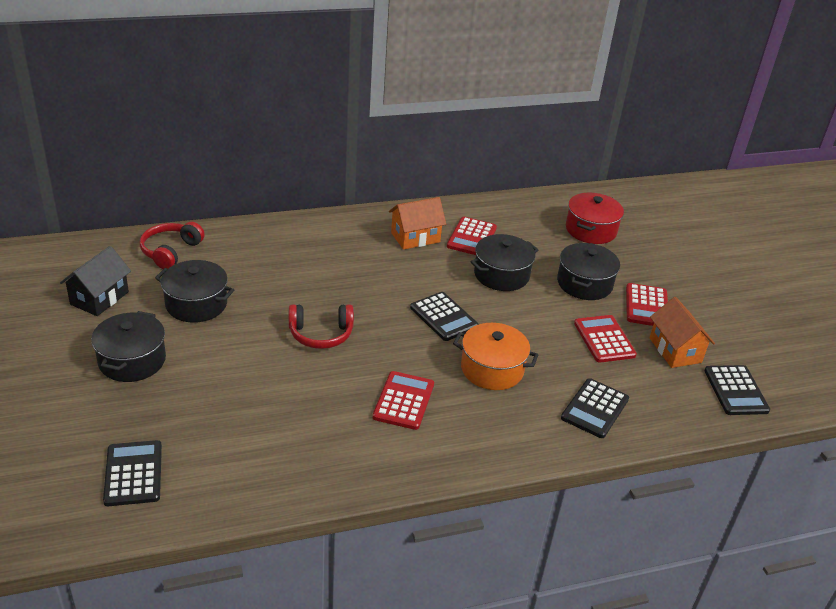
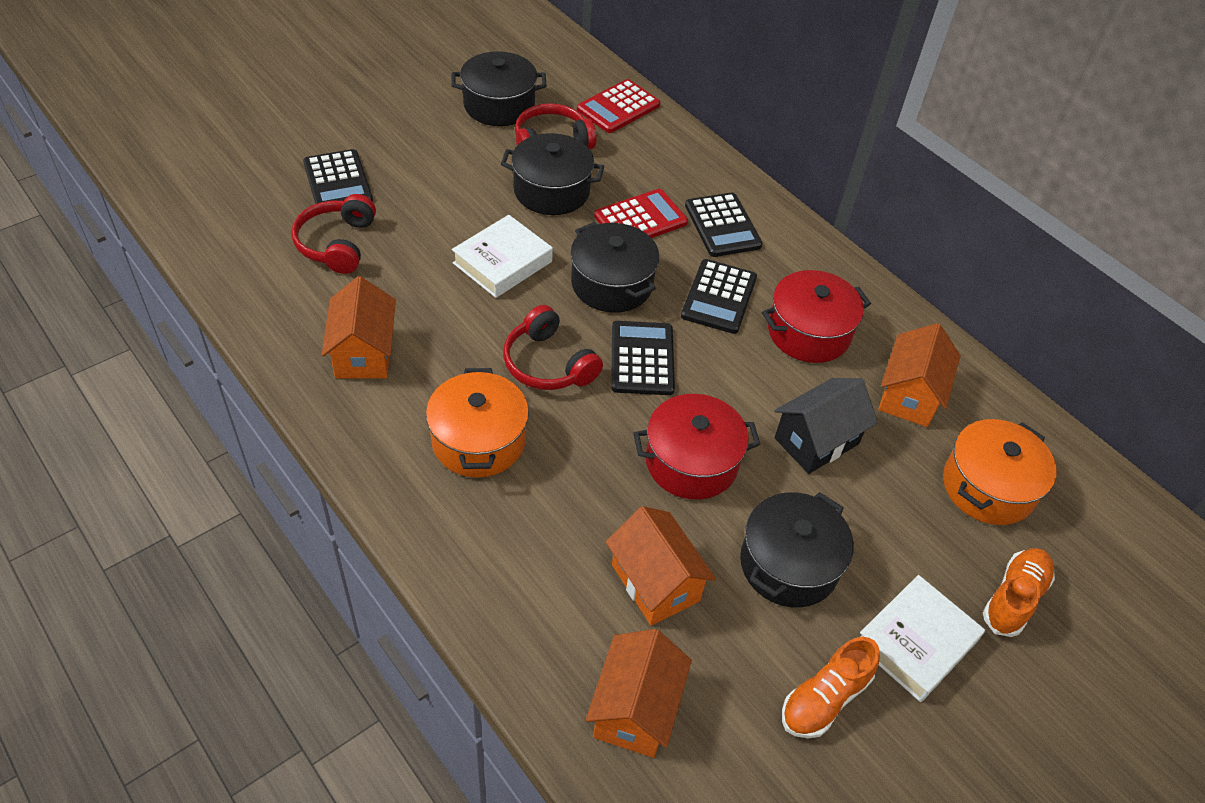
orange house: [389,197,446,250] [650,297,715,368] = 2 -> [322,276,396,378] [586,629,692,758] [606,506,716,626] [878,323,961,427] = 4
orange pot: [453,323,538,390] = 1 -> [426,368,529,478] [943,419,1057,525] = 2
orange shoe: none = 0 -> [782,637,880,738] [983,548,1055,637] = 2
red calculator: [373,371,434,430] [447,217,497,255] [574,315,637,363] [626,283,668,326] = 4 -> [577,79,660,133] [594,189,688,238] = 2
red headphones: [140,222,205,269] [289,304,354,349] = 2 -> [291,194,376,274] [503,305,603,390] [515,103,597,149] = 3
red pot: [566,192,624,244] = 1 -> [633,394,760,500] [762,270,871,363] = 2
white book: none = 0 -> [452,215,553,298] [860,575,985,702] = 2

